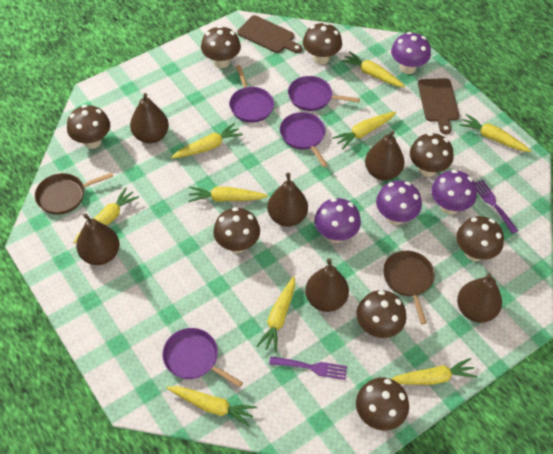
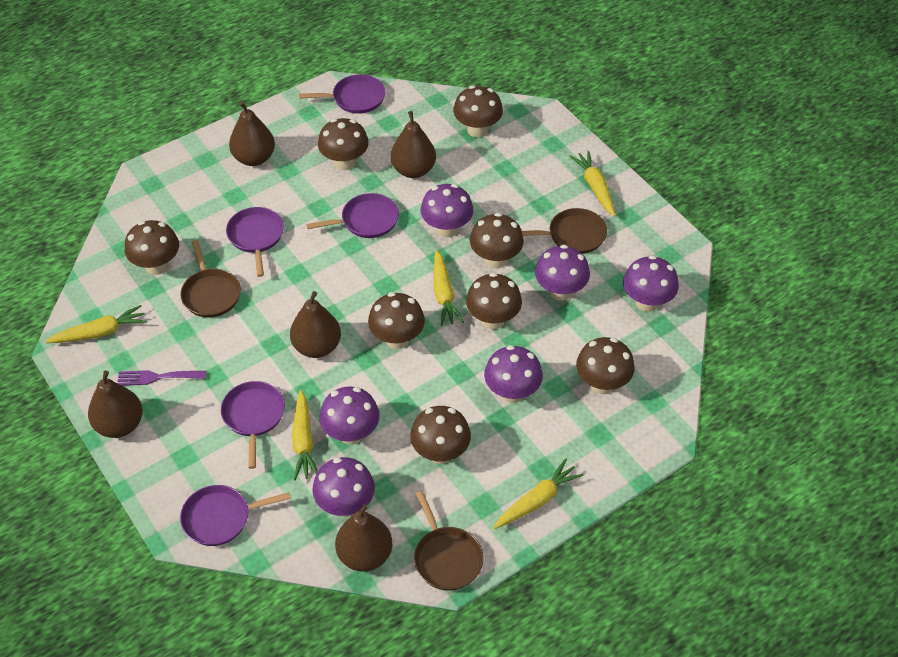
brown cutting board: [237,15,302,53] [418,78,460,134] = 2 -> none = 0
brown pan: [35,172,113,215] [383,251,435,324] = 2 -> [180,240,241,318] [414,491,484,591] [522,208,607,254] = 3
brown pear: [76,213,120,265] [130,93,169,143] [267,173,308,227] [305,258,349,312] [365,131,404,180] [457,273,502,323] = 6 -> [88,371,143,438] [229,102,275,166] [290,291,341,358] [335,504,392,572] [391,111,436,178] = 5
purple fork: [269,356,347,380] [475,180,518,234] = 2 -> [118,370,206,386] = 1
purple mushroom: [315,198,361,243] [376,180,422,225] [391,32,431,74] [431,170,477,214] = 4 -> [312,457,375,517] [320,386,380,444] [421,184,473,238] [484,345,543,403] [535,245,590,301] [623,255,679,312] = 6
purple pan: [162,328,243,388] [229,65,274,123] [280,112,328,167] [288,76,360,111] = 4 -> [180,485,291,546] [221,381,285,469] [226,207,284,277] [299,74,386,114] [306,193,399,238] = 5
yellow carrot: [73,187,139,244] [166,386,257,427] [171,123,243,159] [188,187,268,202] [256,276,295,353] [332,111,396,149] [341,51,405,87] [391,358,477,385] [459,114,531,152] = 9 -> [45,305,147,343] [292,390,318,480] [434,250,464,326] [493,459,583,529] [569,151,616,217] = 5

